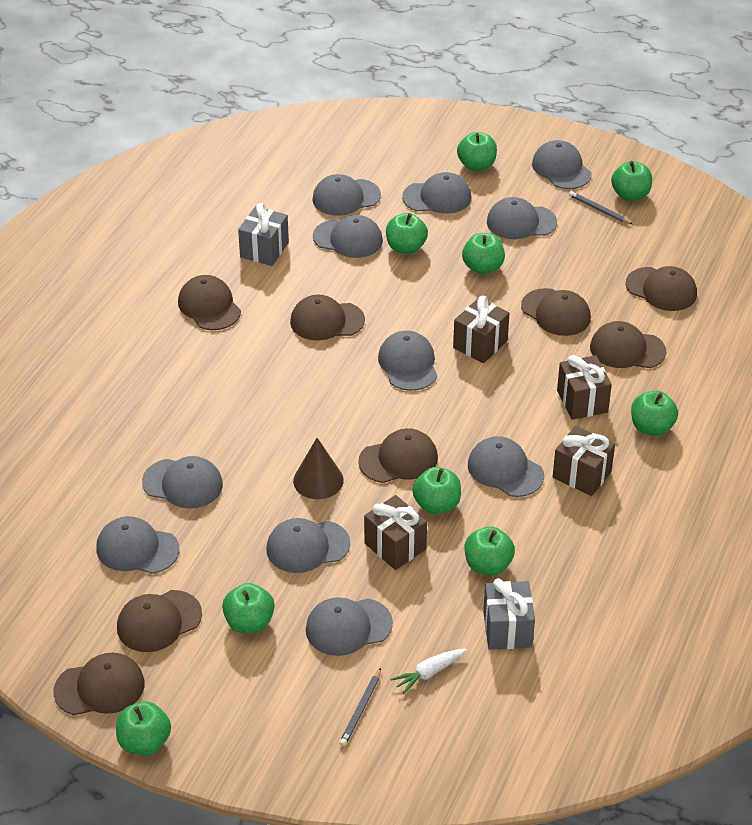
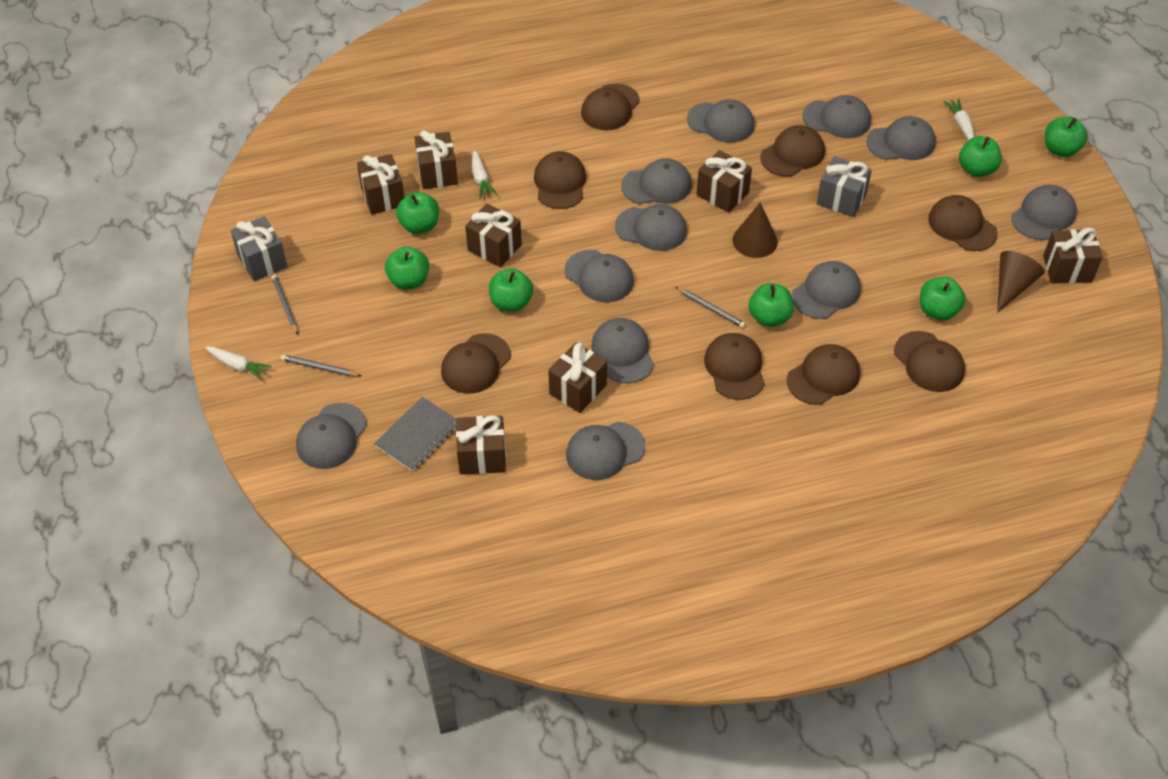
brown cone: [293,438,344,499] = 1 -> [732,202,778,258] [997,251,1045,312] = 2
brown gift: [364,495,427,570] [453,296,510,363] [553,426,615,496] [557,355,612,420] = 4 -> [357,154,405,215] [414,130,458,189] [456,415,506,475] [465,203,522,267] [548,342,607,413] [697,150,752,213] [1043,227,1103,284] = 7
green apple: [116,701,171,756] [222,583,275,633] [386,213,428,254] [412,467,461,514] [457,132,497,171] [462,233,505,274] [465,526,515,575] [611,161,652,201] [631,390,678,436] = 9 -> [385,247,429,290] [396,192,439,234] [489,268,533,312] [748,283,794,327] [920,277,966,320] [959,136,1002,177] [1045,117,1088,157] = 7
grey notebook: none = 0 -> [374,397,457,472] = 1
grey pencil: [339,668,381,746] [569,191,633,224] = 2 -> [271,274,298,335] [281,354,362,376] [676,287,746,328] = 3
white carrot: [391,649,467,695] = 1 -> [205,347,272,380] [472,150,497,199] [943,98,975,141] = 3

